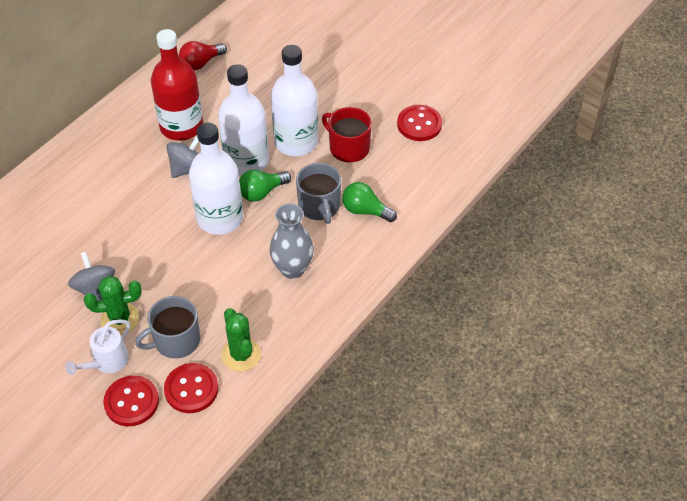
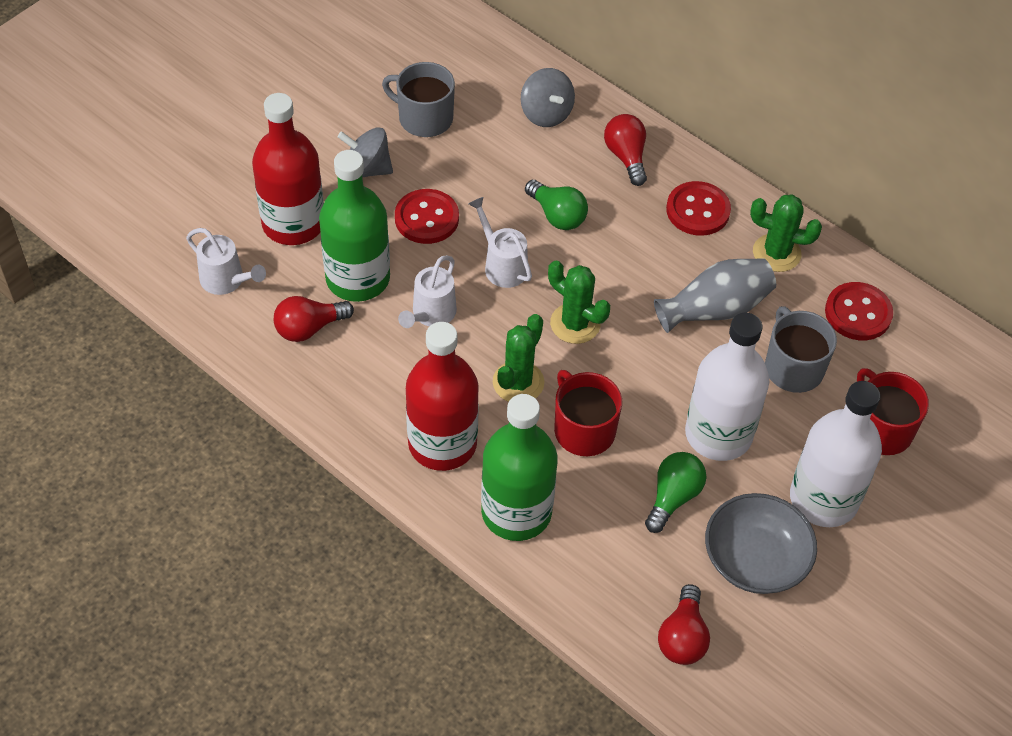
green bottle: none = 0 -> [319,150,390,302] [481,394,557,541] = 2
green cactus: [84,276,142,334] [222,308,261,371] = 2 -> [493,314,545,402] [548,260,610,344] [750,194,822,272] = 3
grey bowl: none = 0 -> [705,493,817,594] = 1
red bottle: [151,29,203,141] = 1 -> [252,93,324,245] [406,322,479,471] = 2
red light bulb: [179,41,227,70] = 1 -> [274,296,354,342] [604,114,647,186] [658,584,710,665] = 3
red mug: [322,107,372,162] = 1 -> [554,370,622,456] [857,368,929,455] = 2
white bottle: [189,122,243,235] [218,64,269,176] [271,45,318,156] = 3 -> [685,313,769,461] [790,381,882,527] = 2
white watering can: [65,319,130,375] = 1 -> [186,228,266,295] [398,255,457,328] [469,197,532,288] = 3

